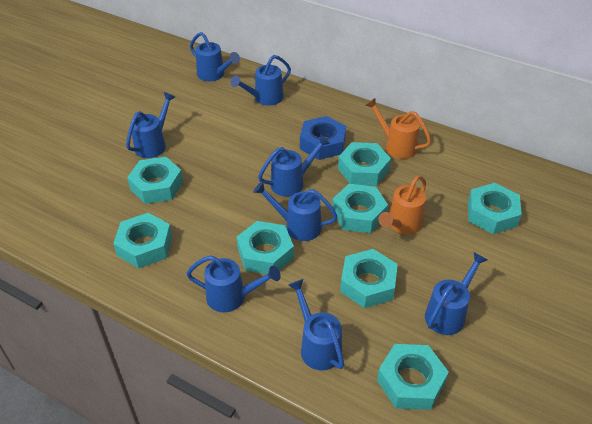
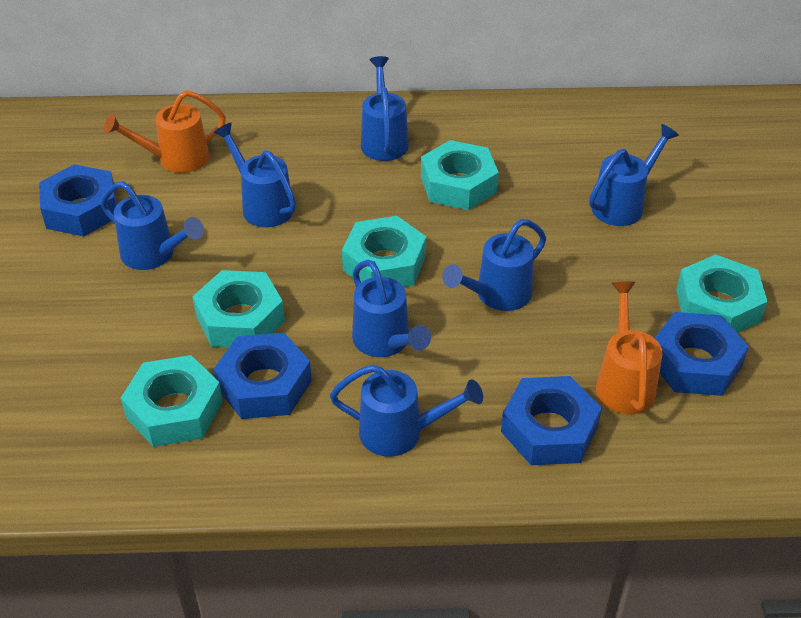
blue nut: [300,116,346,160] = 1 -> [39,164,117,236] [214,333,312,419] [501,376,602,465] [655,312,749,396] = 4
blue watering can: [126,92,175,158] [186,255,281,312] [190,32,240,81] [231,55,291,106] [253,181,338,241] [258,135,330,197] [288,279,344,370] [425,252,487,335] = 8 -> [101,181,204,270] [213,123,296,227] [330,365,483,457] [352,260,431,357] [361,56,409,161] [443,219,546,311] [589,124,679,226] = 7
turquoise nut: [113,213,172,268] [127,157,183,204] [237,221,294,274] [332,184,388,233] [338,142,391,186] [340,249,398,308] [377,344,449,410] [468,183,522,234] = 8 -> [121,355,223,447] [192,270,285,347] [342,216,426,287] [421,140,499,210] [676,254,768,333] = 5

